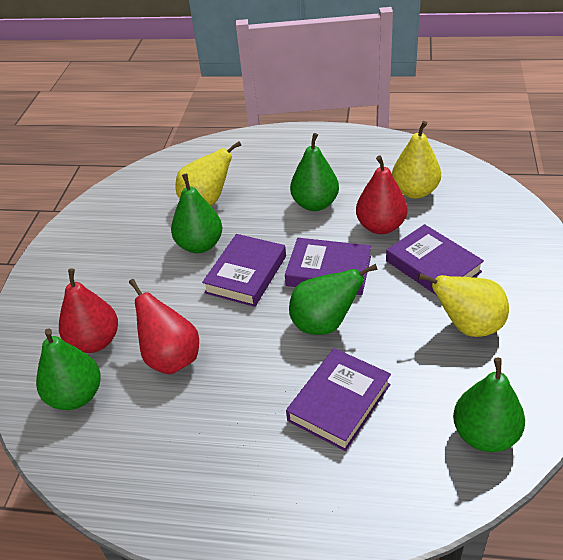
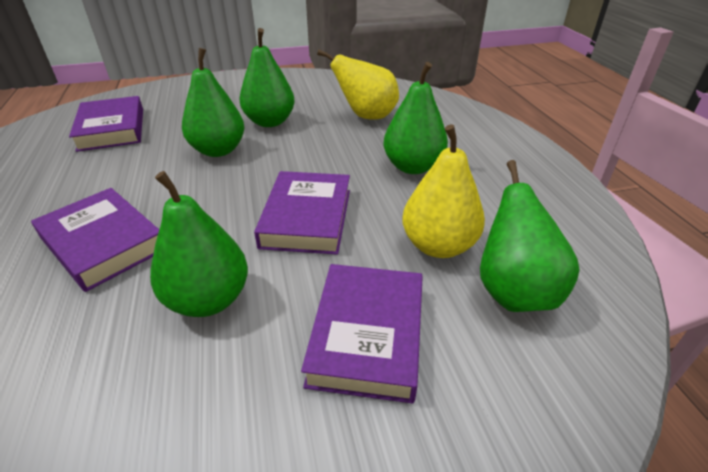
red pear: [59,268,118,353] [129,279,199,374] [356,156,407,234] = 3 -> none = 0
yellow pear: [176,141,241,206] [392,121,441,199] [418,273,509,337] = 3 -> [317,49,399,120] [402,124,485,258] = 2

